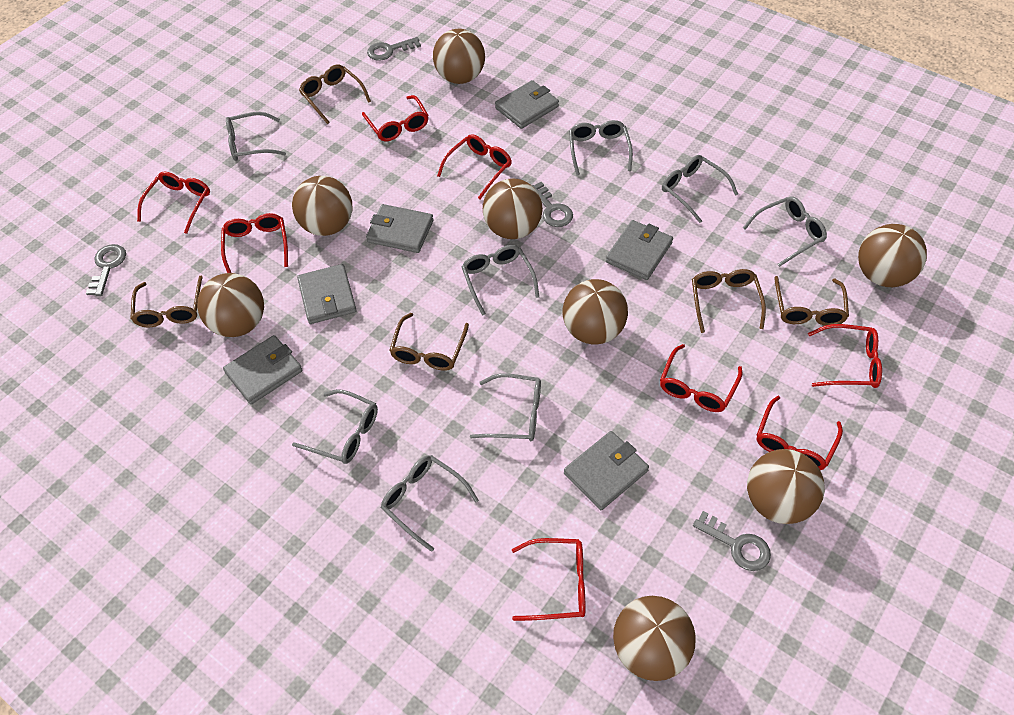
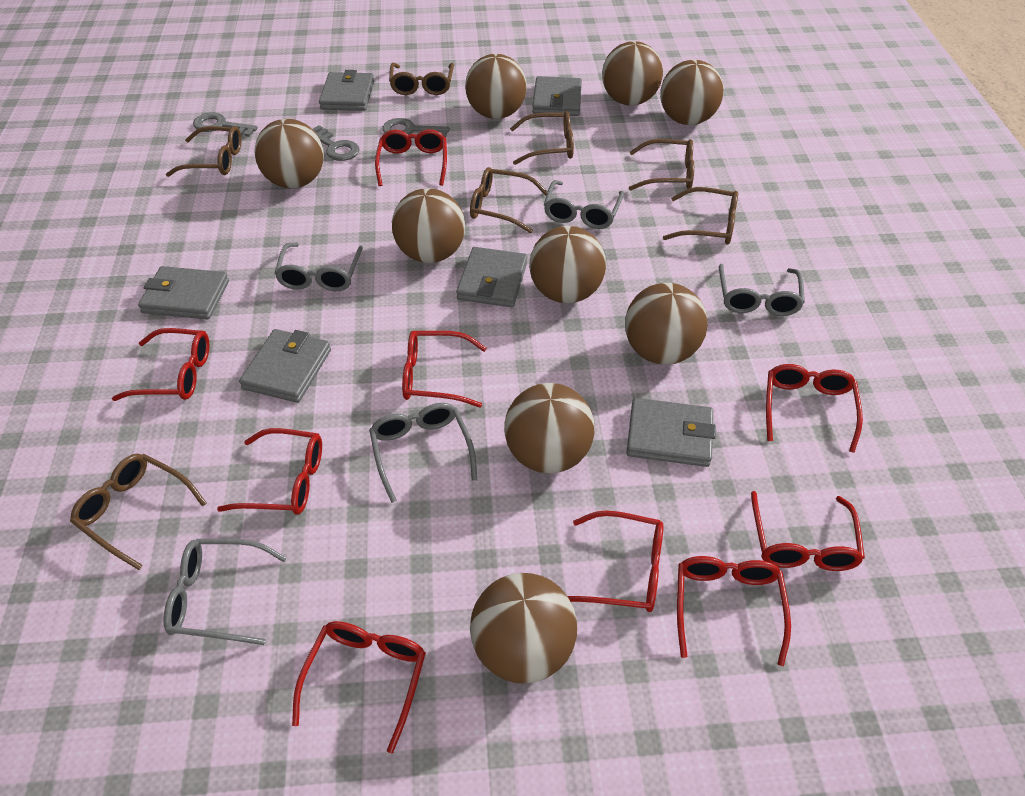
brown ball: [197,273,264,337] [292,176,353,236] [433,29,485,84] [483,178,543,239] [562,279,628,344] [613,596,696,681] [747,449,825,524] [858,224,927,287] = 8 -> [254,119,324,188] [392,188,465,263] [465,54,527,119] [470,573,577,684] [504,383,595,473] [529,226,606,303] [602,41,663,106] [625,283,708,365] [660,60,724,125] = 9
brown glasses: [130,276,203,327] [299,64,371,124] [389,313,469,371] [692,269,766,333] [774,276,849,326] = 5 -> [70,454,207,570] [166,126,241,177] [389,63,454,95] [470,167,548,234] [510,111,574,165] [629,139,694,191] [663,187,738,245] = 7
grey glasses: [226,112,286,161] [292,389,378,464] [381,455,479,552] [461,245,539,316] [470,373,541,441] [569,120,633,176] [662,155,738,223] [743,197,827,267] = 8 -> [163,539,287,645] [274,243,363,291] [369,403,477,503] [544,180,624,229] [719,264,805,316] = 5
grey key: [86,244,126,296] [367,37,421,61] [532,182,573,227] [693,511,771,571] = 4 -> [193,113,258,137] [313,125,360,161] [383,118,450,138] = 3
red glasses: [137,172,210,234] [221,213,288,273] [362,95,428,141] [437,134,512,199] [512,538,586,621] [660,344,742,412] [757,396,843,470] [808,324,882,388] = 8 -> [112,328,209,401] [217,428,322,515] [292,621,426,753] [375,129,447,186] [402,331,487,408] [568,511,663,612] [677,556,791,666] [751,491,865,571] [766,364,863,453] = 9

